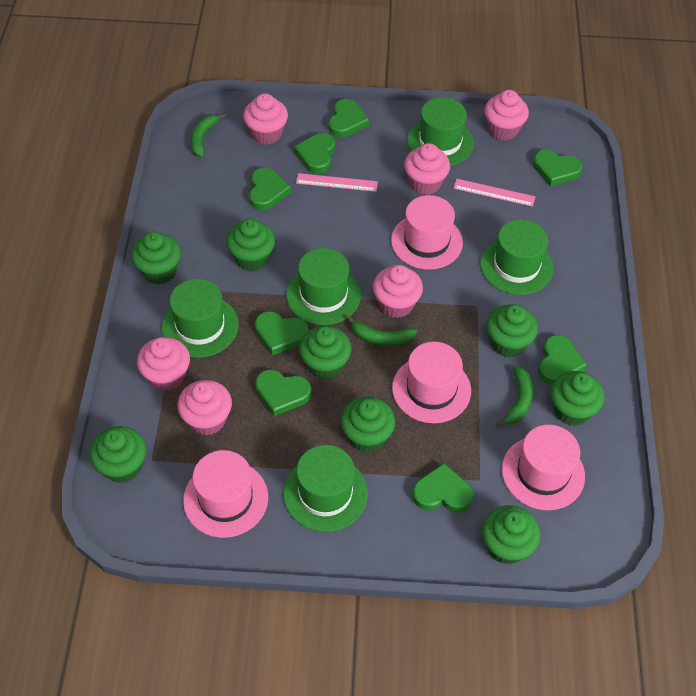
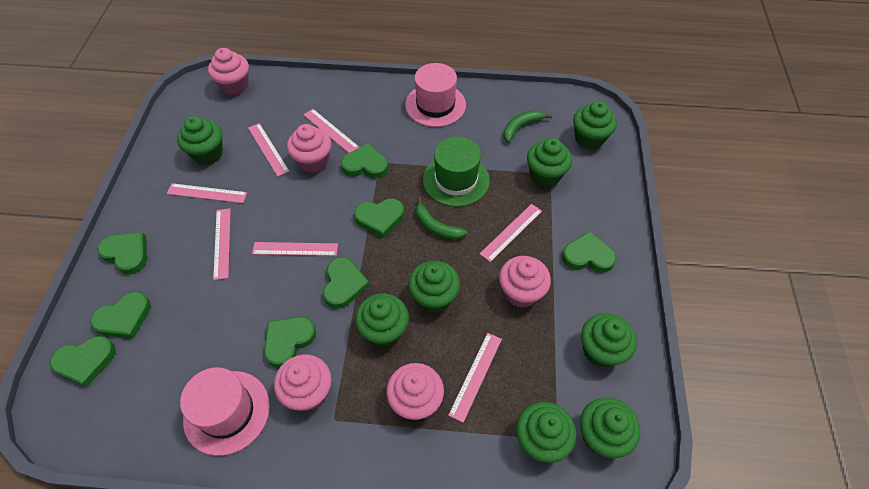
green banana: [191,113,226,157] [347,315,417,346] [496,366,533,427] = 3 -> [416,197,468,240] [503,110,552,142] = 2
green hat: [162,279,239,358] [283,445,368,532] [286,248,361,325] [407,97,474,166] [480,219,553,295] = 5 -> [423,137,490,207] = 1
pink cupcake: [137,337,190,391] [177,380,232,435] [243,93,288,145] [373,265,423,318] [404,143,450,195] [484,90,529,141] = 6 -> [208,48,249,95] [274,354,332,411] [287,124,331,173] [386,363,444,420] [499,256,551,308] = 5
pink hat: [183,450,268,538] [391,195,463,270] [392,342,471,423] [502,425,585,510] = 4 -> [180,367,270,456] [405,63,466,127] = 2
pink ruler: [296,173,378,192] [453,179,536,207] = 2 -> [167,183,247,203] [213,208,231,280] [248,123,289,177] [252,242,338,256] [303,109,359,153] [448,333,502,423] [480,204,542,262] = 7

